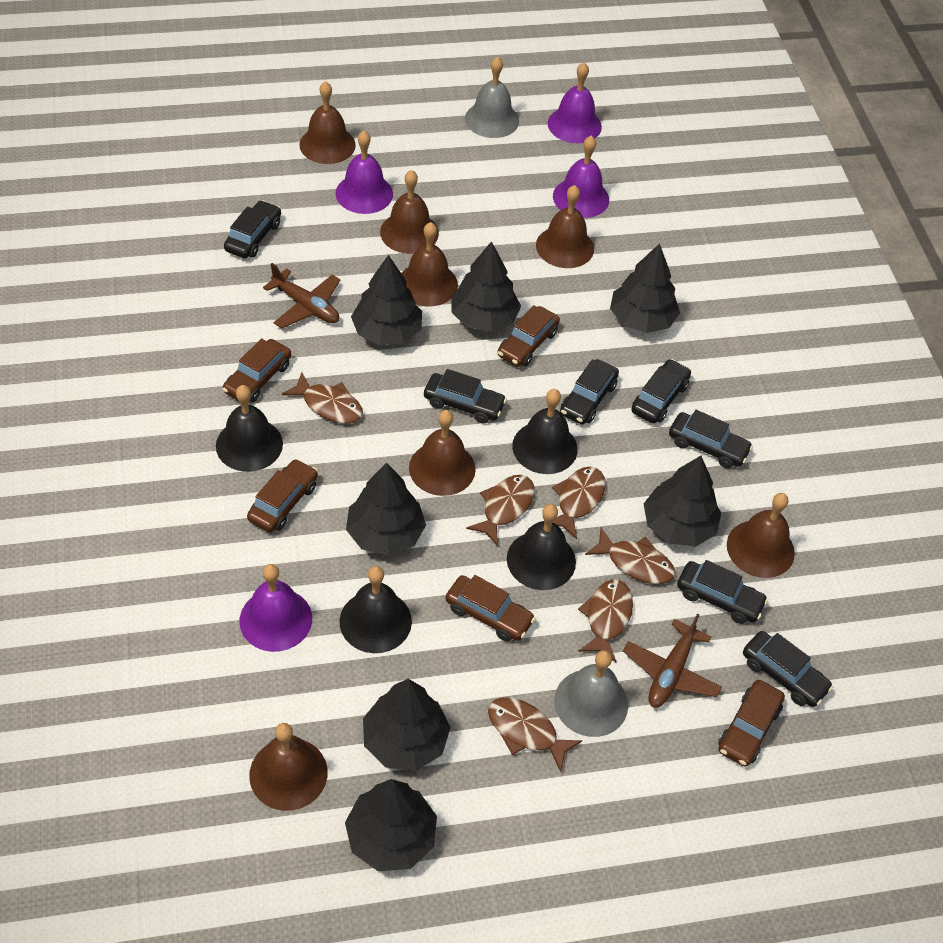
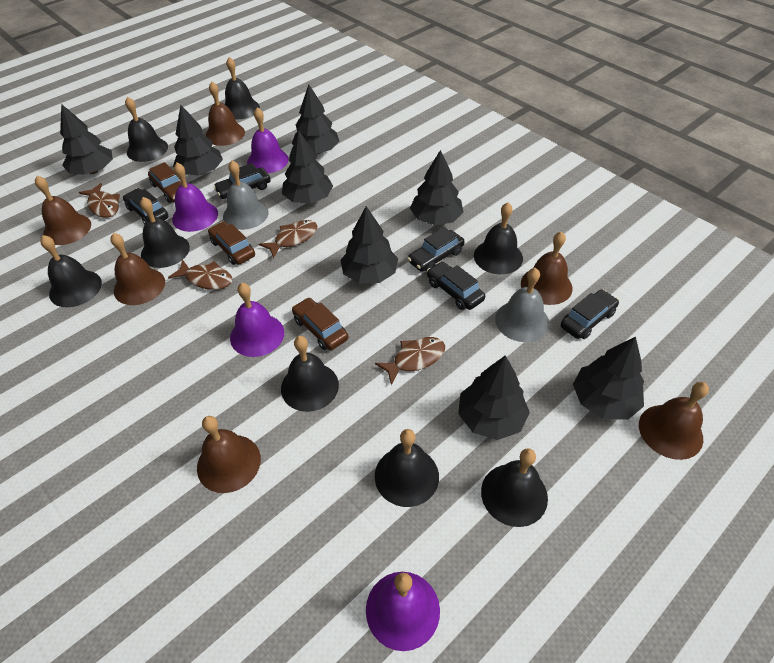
black bell: [216,385,283,472] [340,566,412,653] [507,504,576,590] [512,389,578,474] = 4 -> [40,235,102,307] [125,97,168,162] [140,197,190,268] [225,57,260,119] [281,336,339,412] [375,429,439,507] [474,203,523,275] [481,448,548,527] = 8
black car: [224,200,281,258] [424,369,507,423] [560,359,619,424] [632,359,691,423] [669,410,753,468] [677,560,768,624] [743,631,833,707] = 7 -> [123,188,168,224] [213,163,271,199] [407,227,465,272] [427,262,485,310] [560,290,619,339] = 5
black tree: [345,779,437,871] [346,463,426,556] [351,255,422,345] [363,679,451,771] [451,241,521,332] [610,243,680,333] [644,456,721,547] = 7 -> [60,104,113,175] [173,105,223,175] [282,131,333,204] [292,84,339,154] [340,206,398,283] [410,150,463,225] [458,355,530,440] [573,336,644,420] = 8
brown bell: [249,723,328,811] [299,81,356,164] [380,170,439,254] [401,222,458,307] [409,410,476,496] [536,185,594,268] [727,493,795,578] = 7 -> [35,176,91,245] [110,233,165,305] [197,416,261,493] [205,82,245,146] [521,231,572,305] [639,382,709,460] = 6
brown car: [222,338,291,402] [247,459,318,532] [445,575,536,642] [497,305,560,367] [718,680,785,766] = 5 -> [148,162,181,203] [208,221,255,265] [292,298,348,350] = 3
brown fish: [282,372,363,424] [466,475,535,546] [488,697,582,772] [552,467,606,539] [578,579,633,662] [585,528,675,584] = 6 -> [79,183,120,218] [168,259,233,290] [259,220,317,259] [375,337,445,385] = 4
brown plane: [263,263,340,329] [623,613,722,708] = 2 -> none = 0

